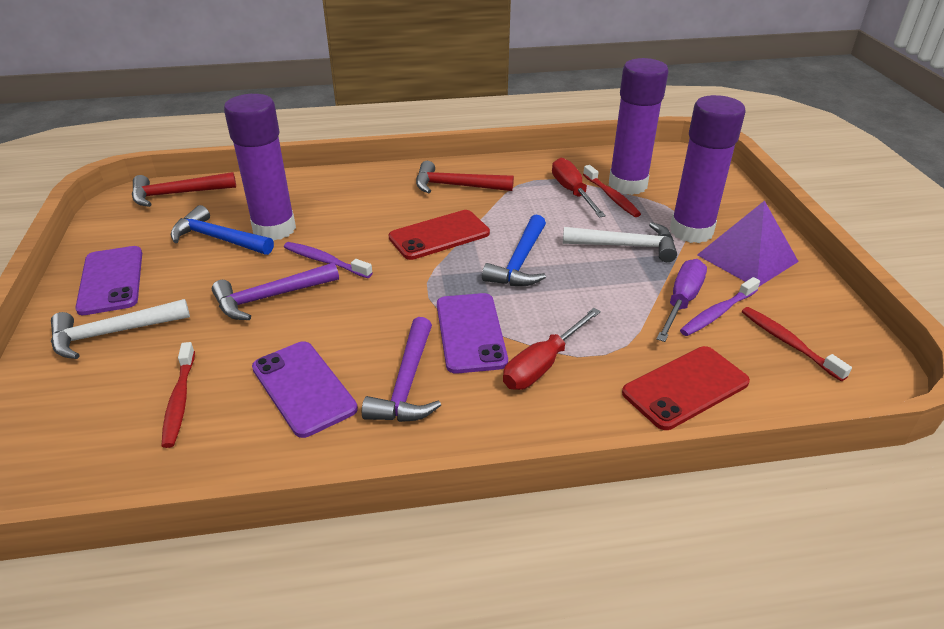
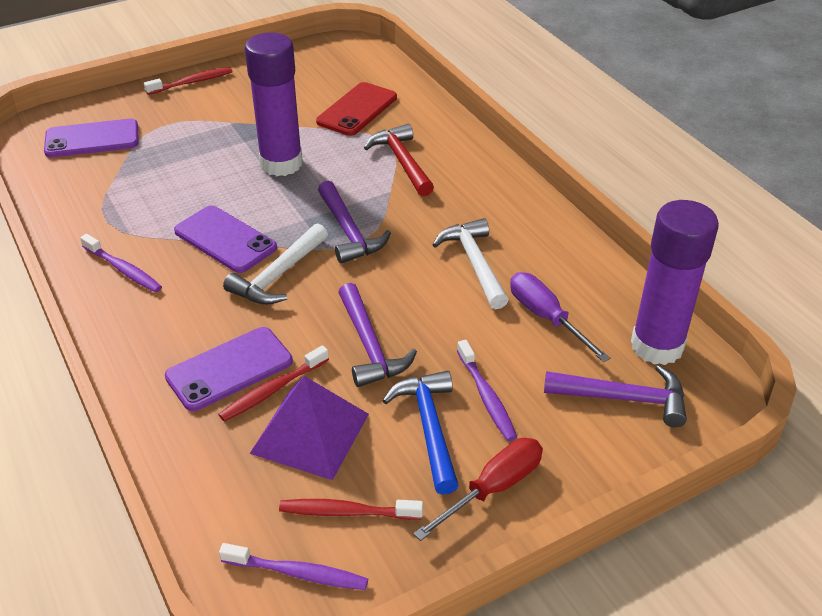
blue hammer: [171,205,274,255] [482,214,546,286] = 2 -> [382,371,459,495] = 1
purple glue stick: [224,94,296,241] [609,58,669,195] [670,95,745,243] = 3 -> [245,32,303,176] [631,200,719,365] = 2
purple hammer: [212,262,339,320] [362,317,441,422] = 2 -> [318,181,391,264] [338,283,417,387] [544,365,687,427] = 3
purple toothbrush: [284,242,373,278] [680,277,760,336] = 2 -> [80,234,162,293] [219,543,368,590] [457,340,517,441] = 3
red hammer: [132,172,236,207] [416,161,514,193] = 2 -> [364,124,434,196] = 1
red phone: [389,210,490,260] [622,346,750,430] = 2 -> [316,82,397,136] = 1
red screwdriver: [503,308,601,390] [552,158,606,217] = 2 -> [413,438,543,541] = 1

